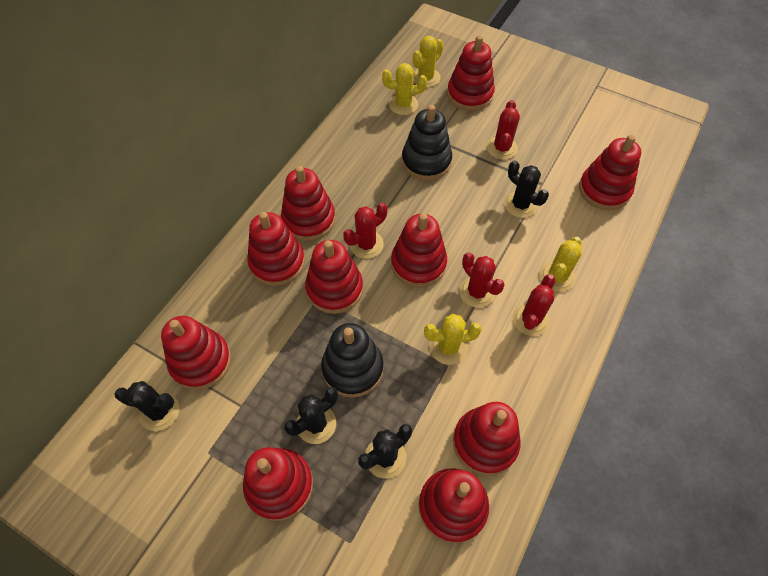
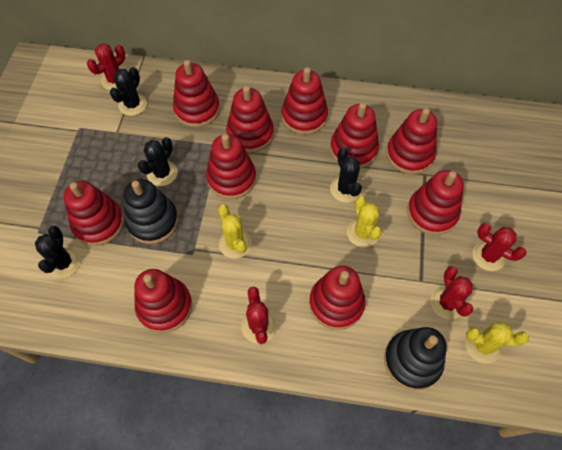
yellow cactus: [382,63,427,115] [413,36,443,88] [424,314,482,365] [540,237,582,292] = 4 -> [218,204,252,259] [347,196,382,248] [465,322,529,364] = 3

